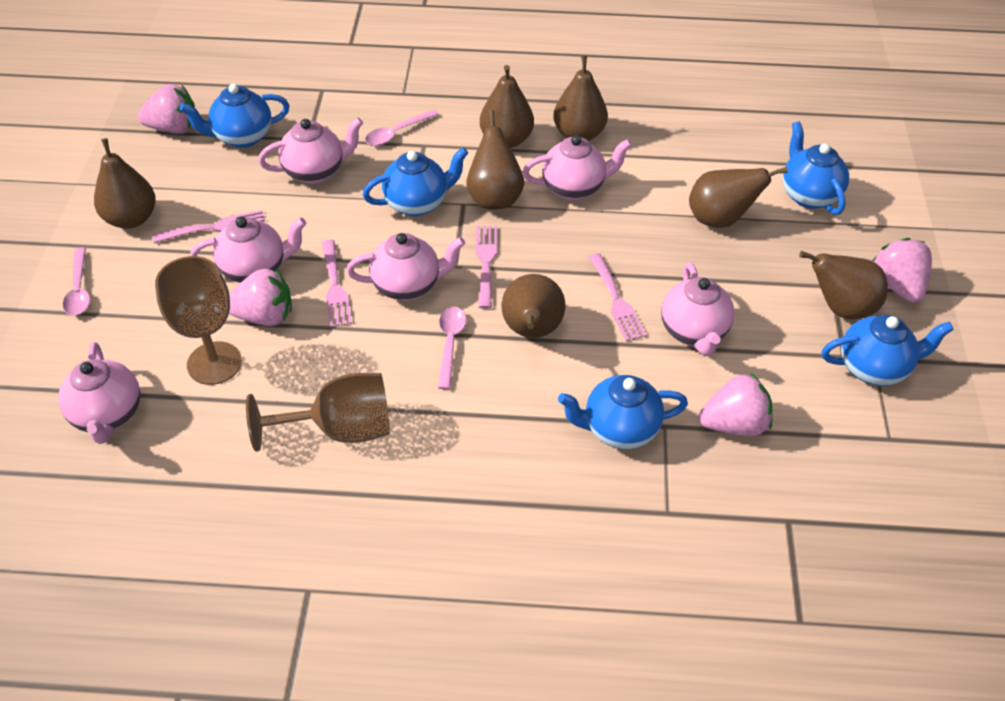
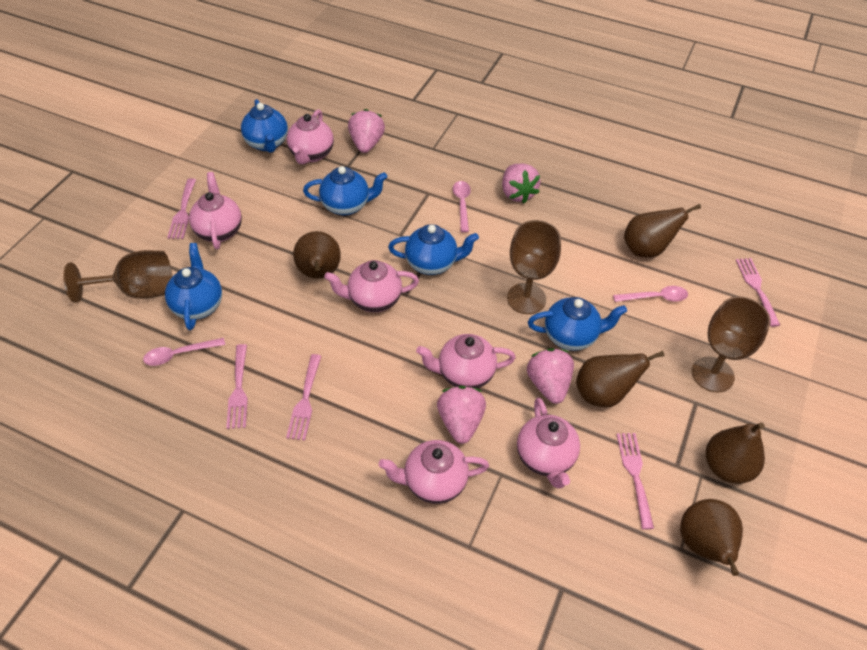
brown goblet: [155,256,242,385] [246,373,390,452] = 2 -> [63,250,172,303] [507,220,561,314] [692,296,771,392] = 3
brown pear: [94,138,156,229] [467,110,524,209] [480,65,534,148] [502,274,565,338] [553,55,608,141] [689,167,788,228] [799,251,888,319] = 7 -> [293,231,341,279] [576,351,665,407] [624,204,701,258] [680,499,743,576] [706,423,765,484] = 5
pink fork: [152,210,266,243] [322,240,352,327] [476,226,497,309] [589,253,647,341] = 4 -> [167,178,196,239] [226,344,248,429] [286,354,321,440] [617,433,654,530] [736,258,780,327] = 5

